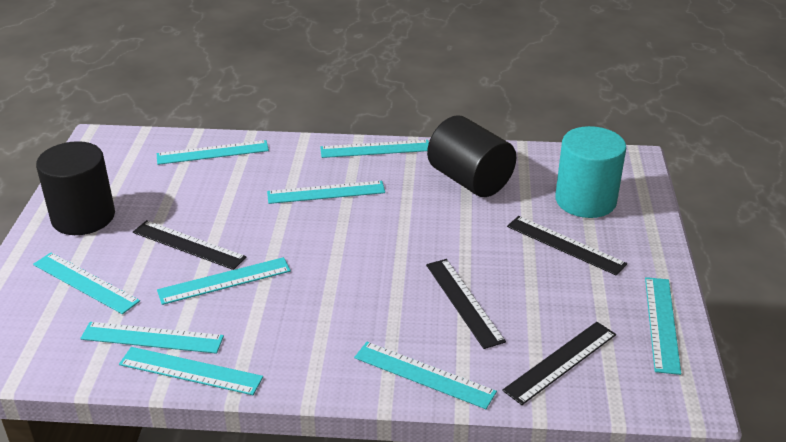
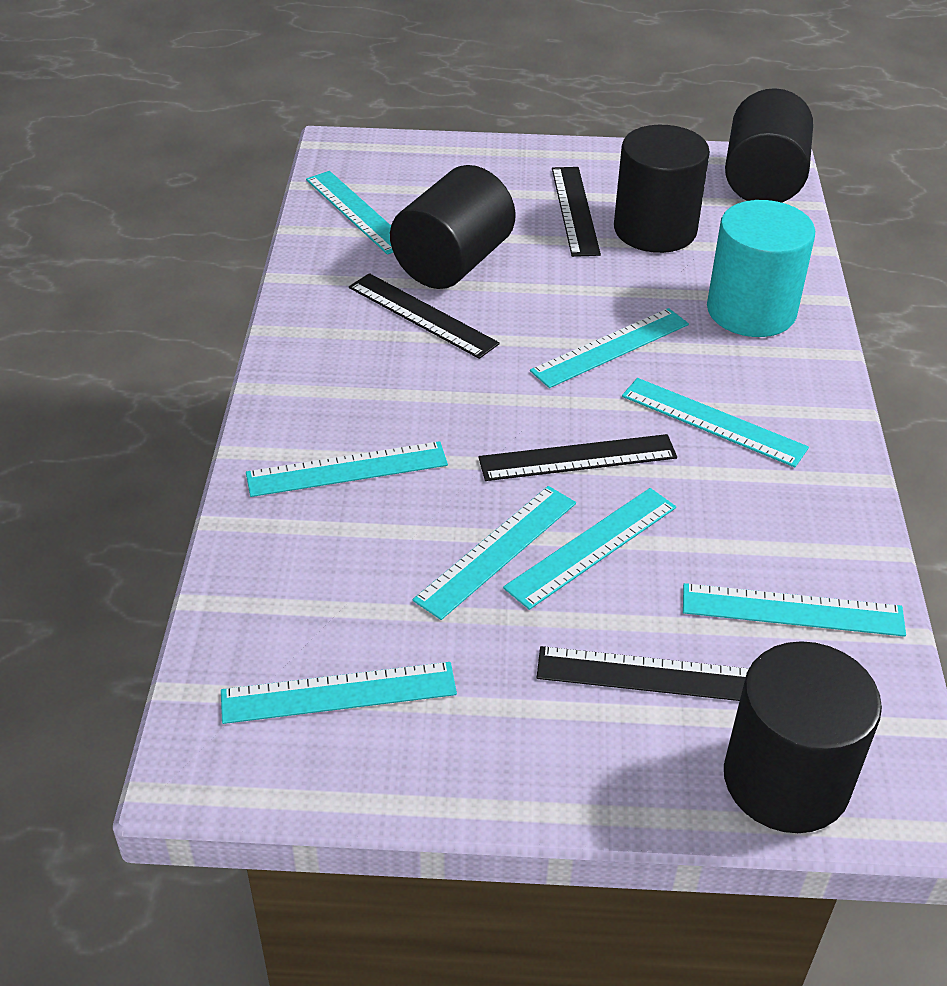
black cylinder: [36,141,115,235] [427,115,516,197] = 2 -> [390,165,516,289] [614,125,710,253] [724,641,882,833] [725,88,813,203] = 4
turquoise ruler: [33,253,140,314] [80,322,224,354] [119,347,263,395] [157,140,269,165] [157,257,291,305] [267,181,385,204] [320,140,429,158] [354,342,497,409] [645,277,681,375] = 9 -> [221,662,457,724] [246,441,448,497] [306,171,394,255] [413,486,576,620] [503,488,676,610] [530,308,689,388] [622,378,809,467] [683,583,906,637] = 8

